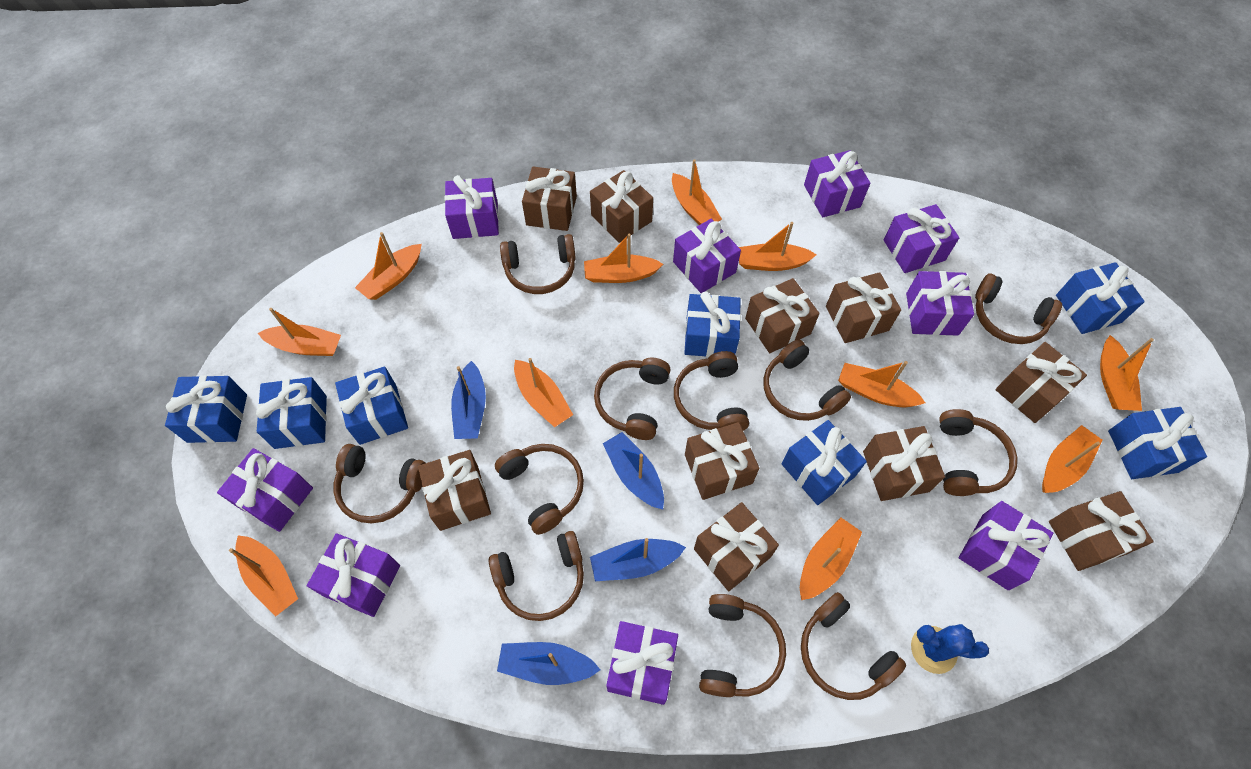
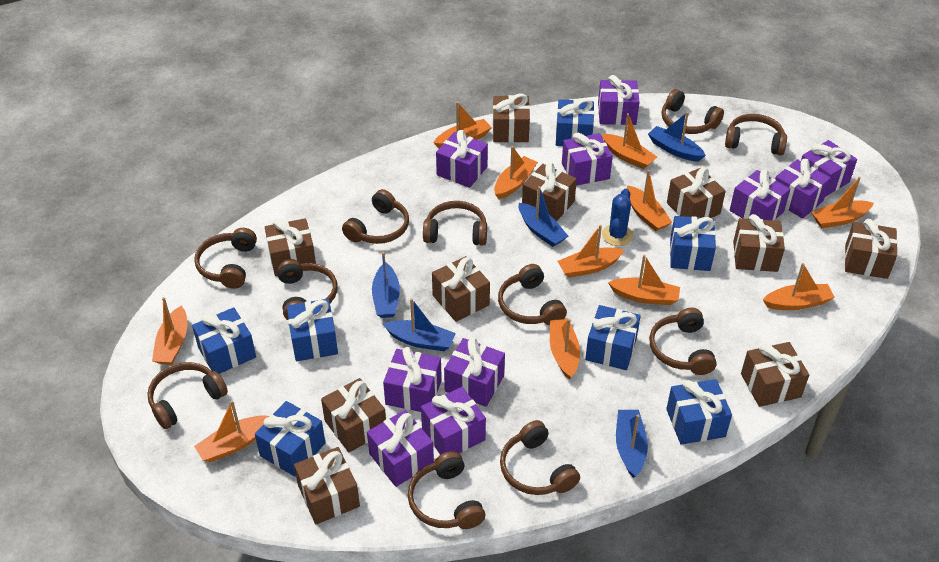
blue boat: [451,361,486,439] [497,642,601,685] [590,538,686,581] [603,432,664,510] = 4 -> [372,252,400,318] [383,298,456,351] [519,186,568,247] [616,410,648,478] [648,112,706,162] = 5
purple gift: [217,448,313,532] [307,533,400,617] [445,175,499,239] [606,621,678,705] [673,219,741,293] [804,150,870,217] [884,204,959,273] [906,271,974,336] [959,501,1053,590] = 9 -> [367,410,434,487] [383,347,442,412] [421,387,486,455] [436,130,488,188] [444,338,505,407] [562,133,613,186] [598,75,640,125] [730,170,790,221] [775,159,831,219] [801,140,857,197] = 10

